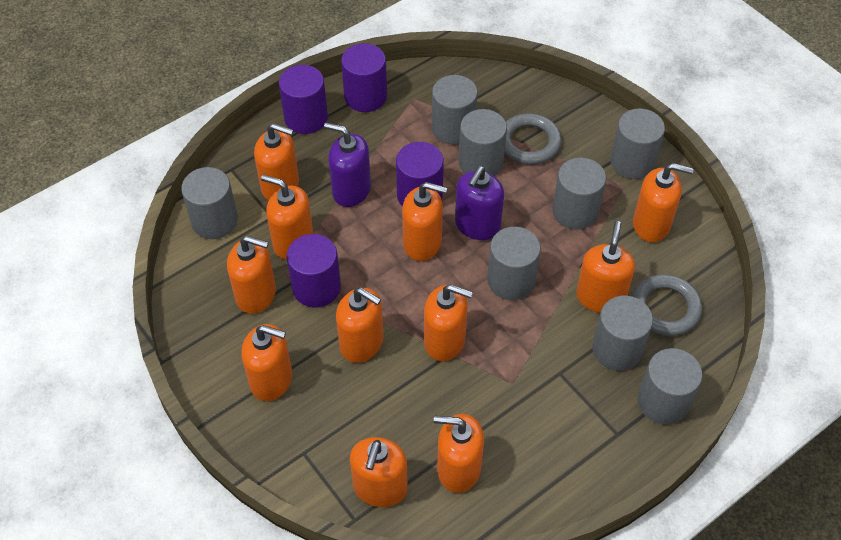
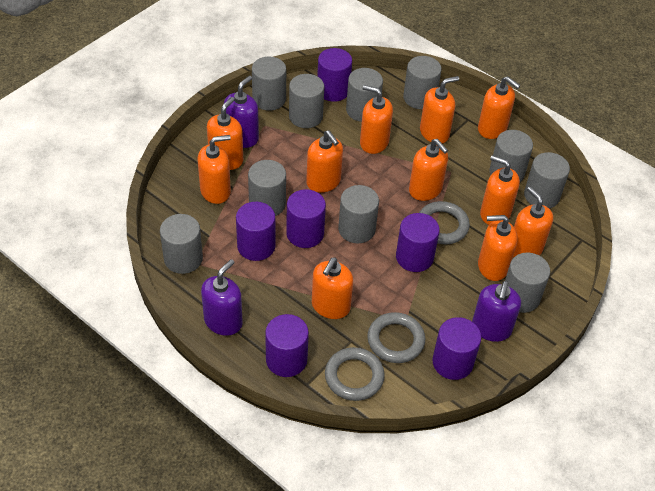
grey cylinder: [181,167,238,239] [432,75,478,145] [459,109,507,176] [487,227,541,300] [552,158,606,229] [592,296,653,371] [610,109,665,179] [638,348,703,425] = 8 -> [160,214,203,274] [248,160,286,216] [252,57,286,111] [289,74,324,128] [338,185,379,243] [346,68,383,122] [403,56,442,109] [489,130,533,182] [505,253,550,313] [524,152,570,209] = 10
grey ring: [505,114,562,165] [632,274,702,336] = 2 -> [325,347,385,401] [367,312,425,363] [419,201,470,244] = 3
purple cylinder: [279,65,328,134] [287,234,341,308] [341,43,387,112] [396,142,444,207] = 4 -> [236,202,275,261] [265,314,309,377] [286,189,326,248] [317,48,352,102] [396,213,440,272] [432,317,481,380] = 6
purple soap dispenser: [324,123,371,207] [455,166,504,240] = 2 -> [201,259,243,336] [224,76,259,148] [472,281,521,342] = 3

